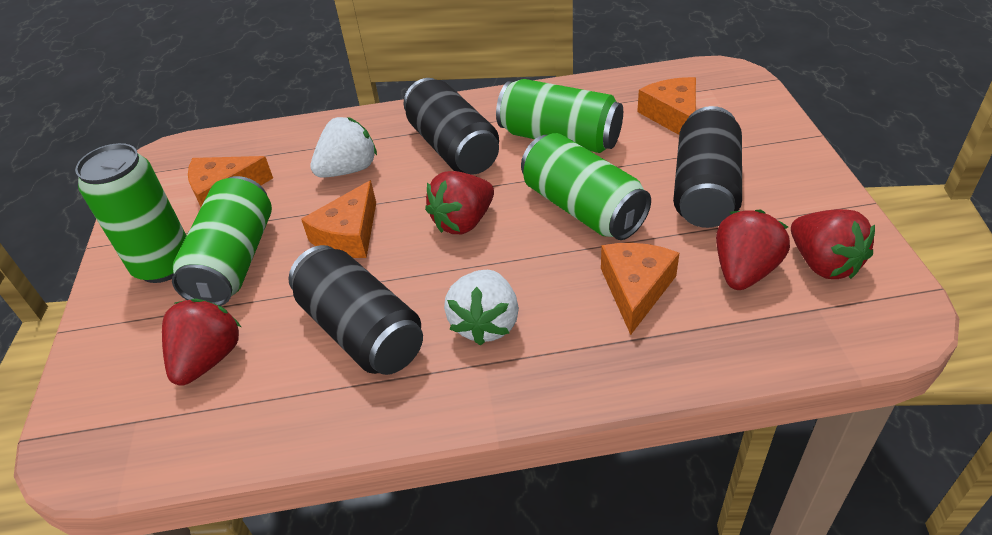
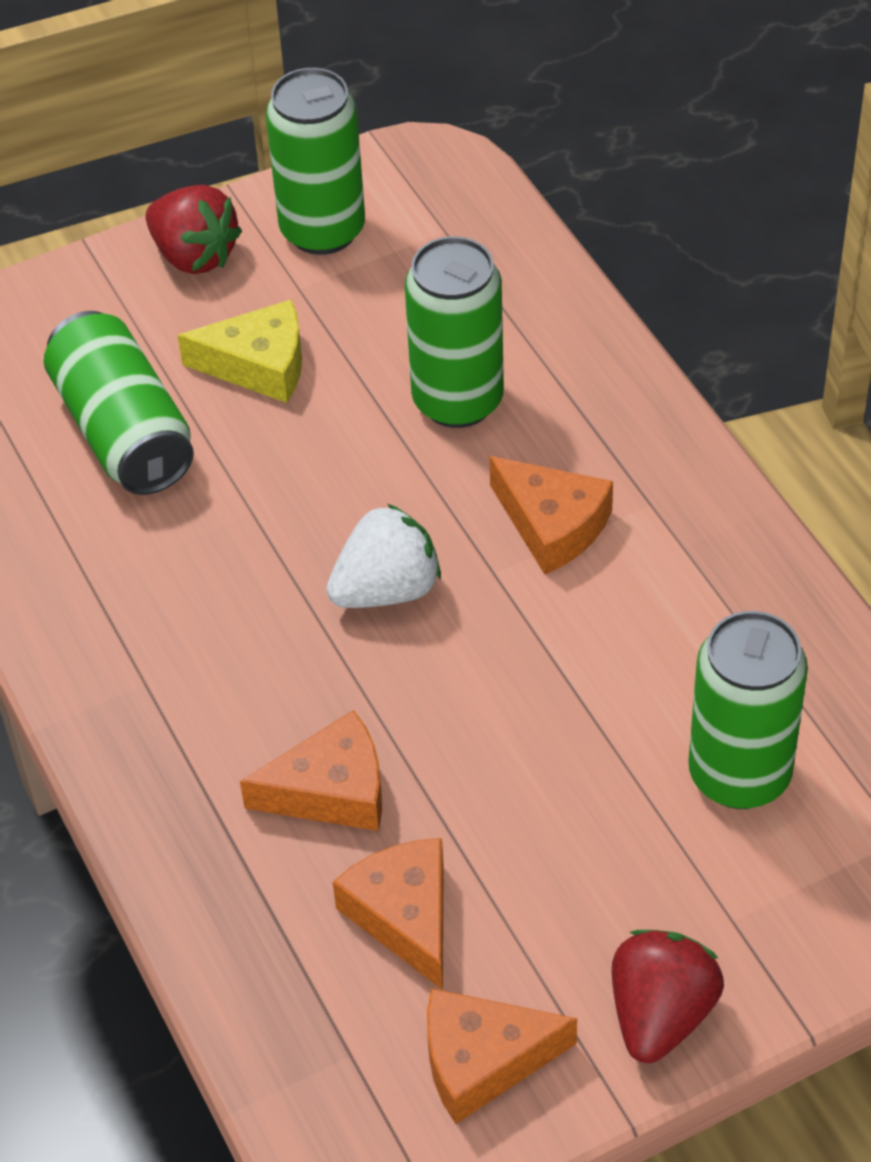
black can: [288,245,423,375] [404,78,499,174] [673,106,742,228] = 3 -> none = 0
red strawberry: [162,298,241,385] [425,171,494,234] [716,209,790,290] [791,209,875,279] = 4 -> [146,185,242,274] [612,930,724,1063] = 2
white strawberry: [310,117,377,178] [444,270,519,345] = 2 -> [327,504,441,608] = 1
yellow cheese: none = 0 -> [177,299,302,403] = 1

